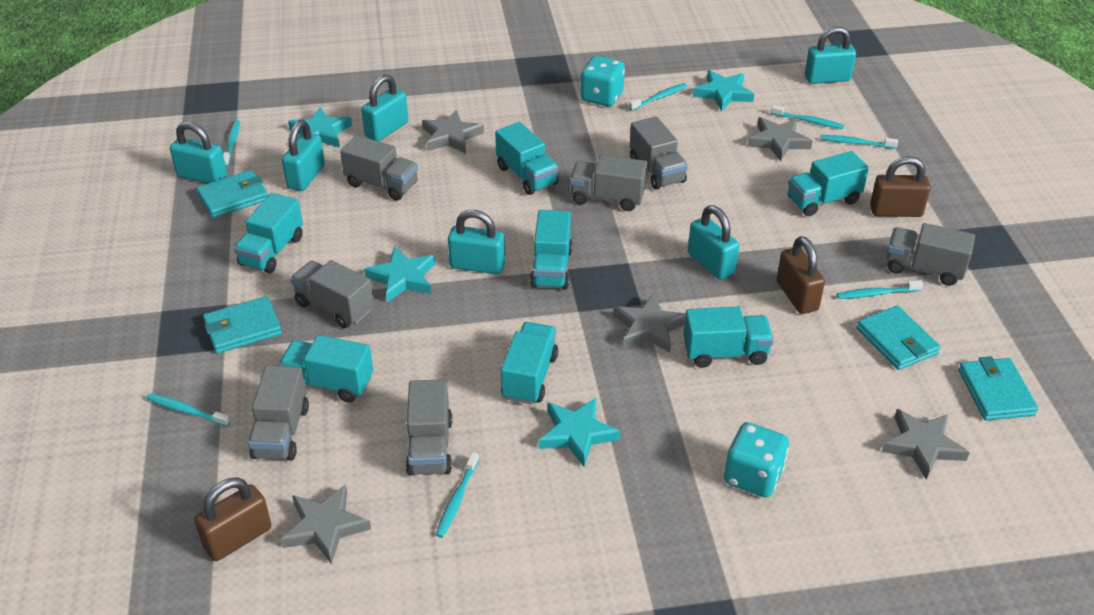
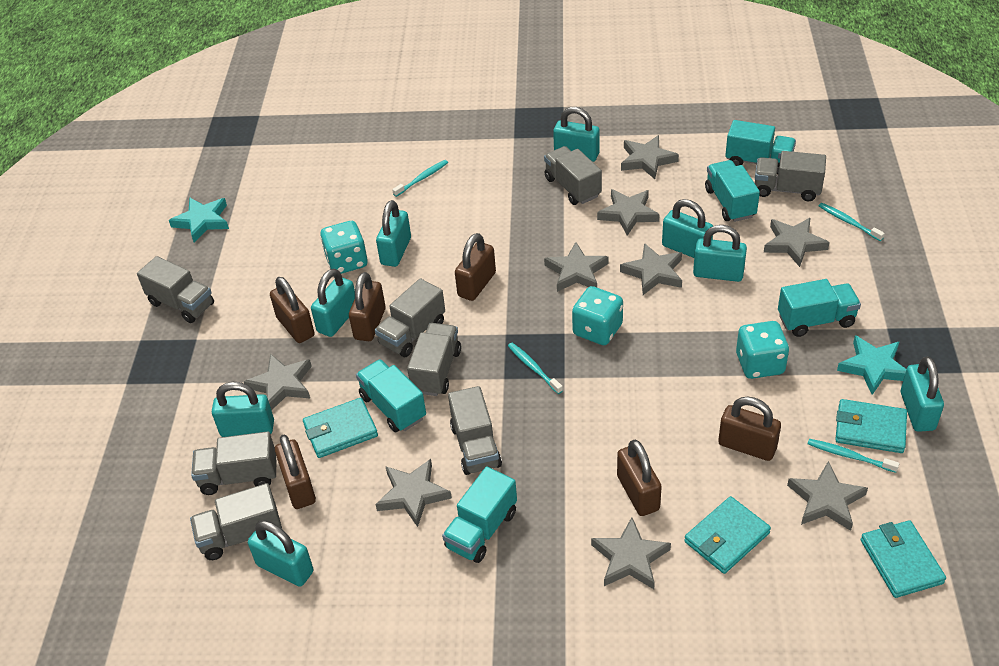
brown padlock: [194,478,272,561] [777,236,825,314] [870,156,931,217] = 3 -> [270,277,314,343] [275,435,316,509] [349,272,386,341] [455,233,496,301] [617,440,662,516] [718,397,781,461] = 6
grey star: [281,485,371,565] [422,110,484,154] [614,293,686,353] [747,117,812,161] [882,409,970,480] = 5 -> [244,354,312,410] [375,459,452,527] [544,242,608,292] [591,517,671,589] [597,189,660,236] [620,243,682,295] [621,135,679,179] [764,218,830,267] [787,461,868,531] = 9
grey truck: [248,366,309,461] [290,260,374,328] [340,135,418,201] [406,379,453,476] [570,155,647,211] [630,116,688,190] [886,223,975,286] = 7 -> [137,256,214,323] [190,483,282,560] [191,431,276,495] [375,278,445,357] [407,323,461,396] [448,386,502,475] [544,146,602,205] [755,151,826,201] = 8
turquoise dice: [580,56,625,106] [724,422,789,497] = 2 -> [320,221,367,274] [572,286,623,345] [736,321,789,379] = 3
turquoise padlock: [170,122,227,183] [282,120,325,191] [361,75,408,141] [448,210,505,274] [688,205,739,280] [805,26,856,84] = 6 -> [212,382,274,437] [248,521,314,587] [311,269,355,337] [376,200,411,267] [553,107,600,162] [662,199,713,258] [693,225,747,282] [901,356,944,432] = 8
turquoise star: [288,107,352,148] [364,246,435,302] [538,397,620,467] [693,70,754,112] = 4 -> [169,197,229,243] [837,335,906,395] = 2
turquoise toothbrush: [146,393,231,427] [223,120,240,167] [436,452,479,538] [629,83,687,111] [771,105,844,129] [820,135,898,149] [837,280,923,299] = 7 -> [392,160,448,197] [508,343,563,394] [808,439,899,473] [819,203,885,241] = 4
turquoise truck: [234,193,303,274] [279,335,373,403] [495,122,559,195] [501,322,558,404] [530,210,573,289] [683,307,774,368] [788,151,869,216] = 7 -> [356,359,426,433] [442,466,517,563] [705,160,760,222] [725,120,796,175] [778,279,861,337] = 5

